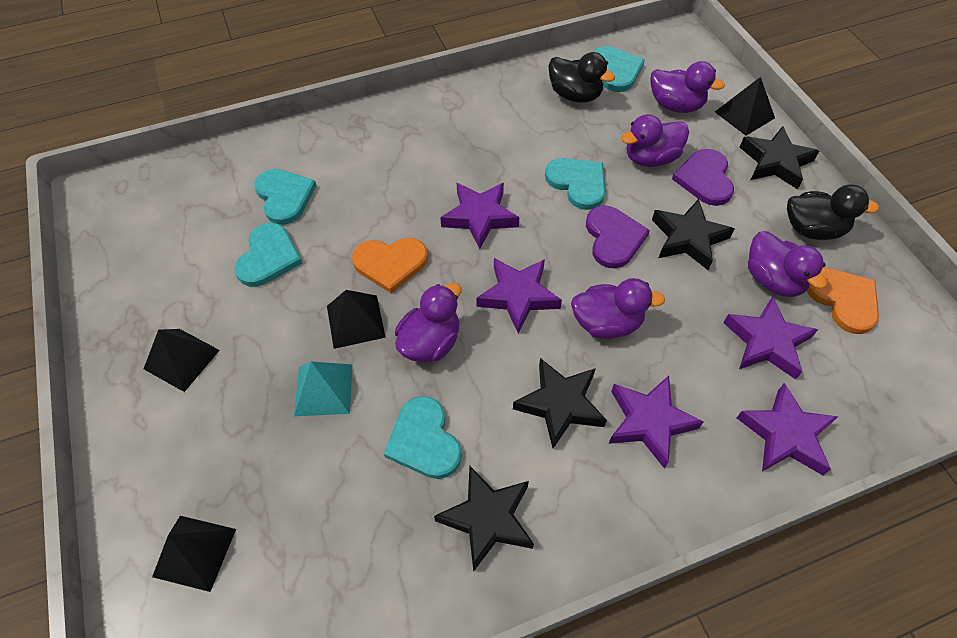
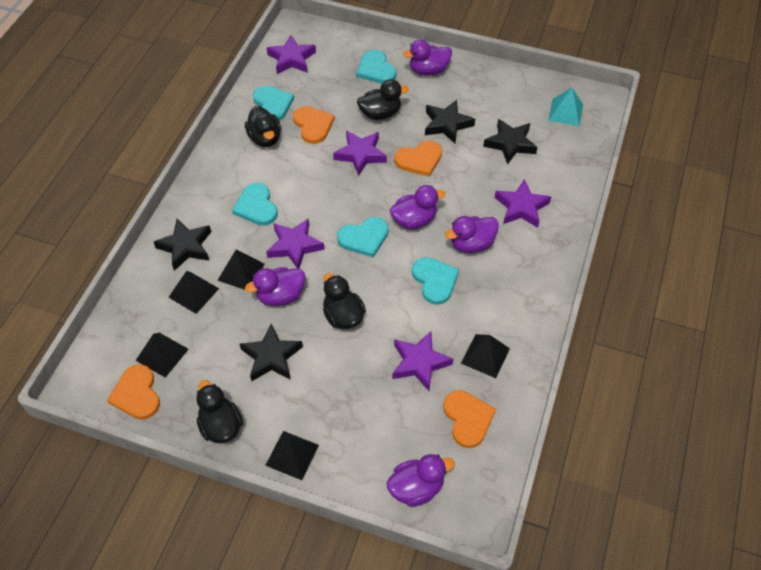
black duck: [548,52,615,103] [787,185,879,240] = 2 -> [196,380,243,443] [245,106,281,147] [323,273,366,329] [357,79,409,120] = 4
black pyramid: [144,329,220,392] [152,516,236,592] [327,290,386,349] [715,77,775,136] = 4 -> [136,333,189,378] [168,271,219,314] [217,250,265,290] [265,431,319,480] [461,334,510,378] = 5
orange heart: [352,238,428,293] [806,268,879,334] = 2 -> [107,364,160,419] [293,106,335,144] [394,141,442,177] [443,390,496,448] = 4
purple heart: [586,205,650,268] [672,149,734,206] = 2 -> none = 0

